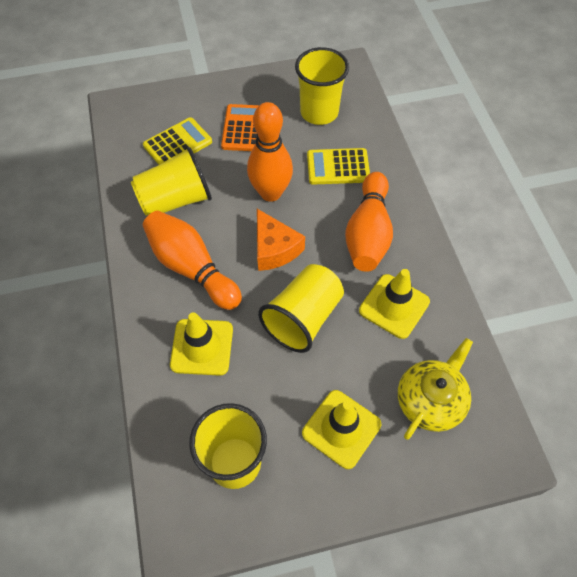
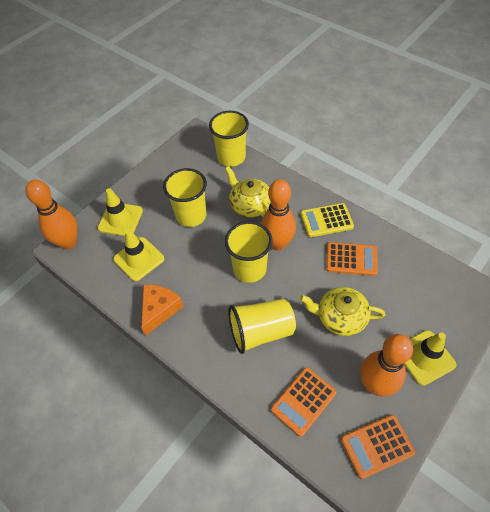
orange calculator: [221,104,259,151] = 1 -> [271,367,337,437] [326,242,378,276] [341,415,415,479] = 3
yellow calculator: [143,117,212,165] [307,148,370,185] = 2 -> [301,203,354,237] = 1
yellow teapot: [398,338,473,440] = 1 -> [225,166,271,217] [300,287,385,336] = 2

